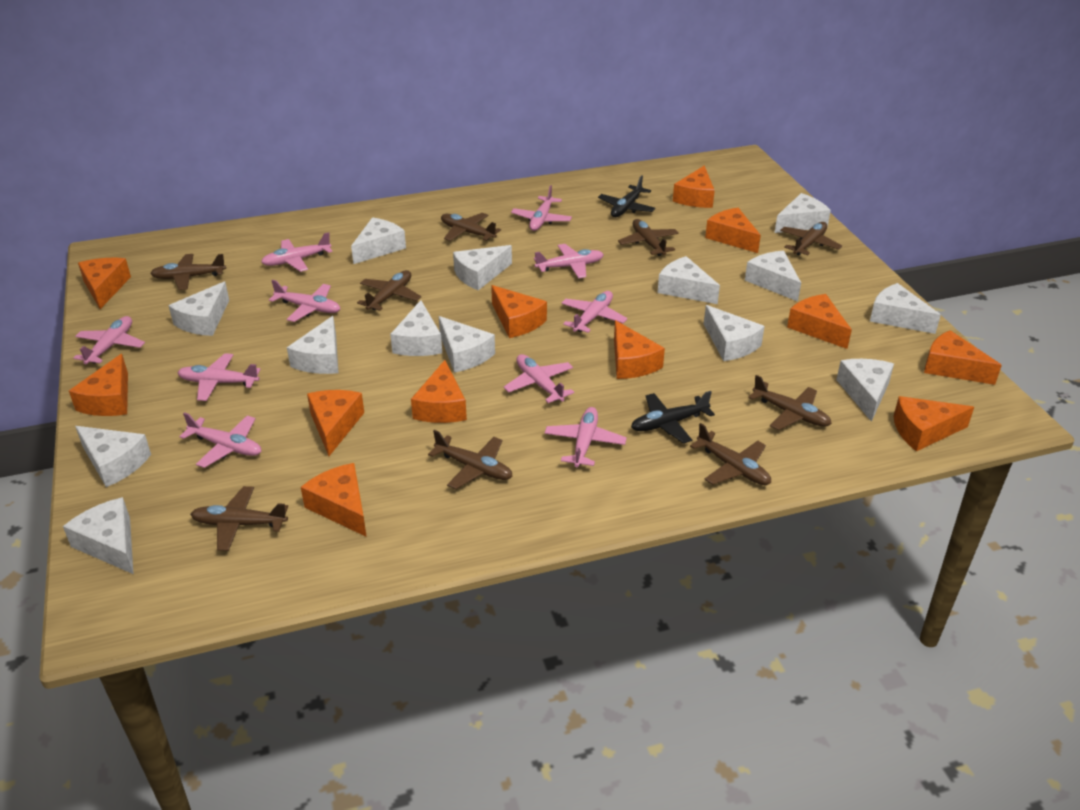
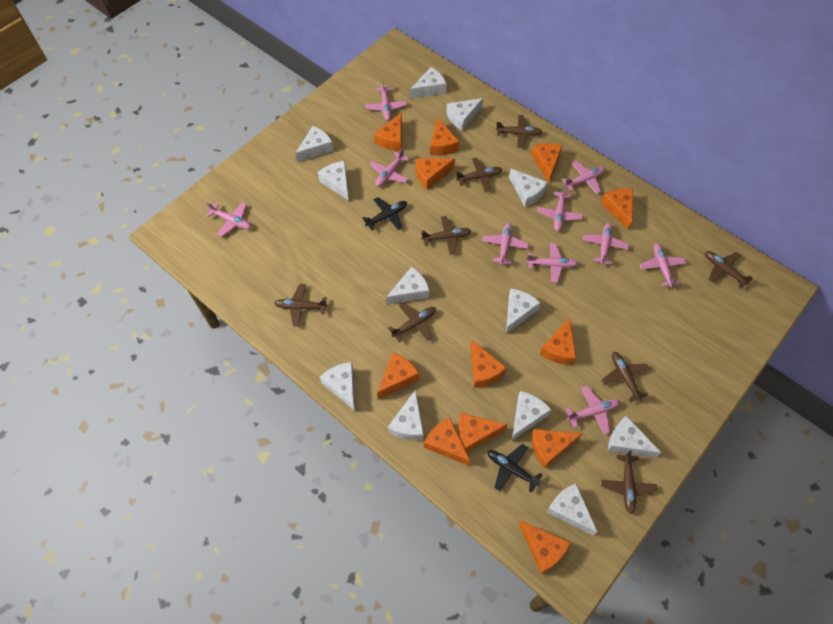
brown plane: [150,254,226,290] [190,486,288,551] [357,270,421,311] [428,430,513,489] [441,213,501,241] [618,219,679,256] [690,423,771,485] [748,375,832,430] [780,222,842,255] = 9 -> [274,284,328,327] [388,302,436,342] [421,216,471,255] [455,158,502,192] [496,115,542,148] [601,352,649,402] [601,450,657,514] [705,251,753,288] = 8
white cheese: [63,497,133,574] [75,426,151,487] [168,282,229,336] [287,316,338,374] [351,217,406,264] [390,300,442,356] [439,316,495,373] [453,245,512,290] [657,256,720,304] [704,305,765,361] [745,251,801,301] [775,193,831,233] [836,359,894,422] [870,283,941,334] = 14 -> [295,126,334,162] [318,161,349,201] [320,362,355,411] [386,267,430,305] [388,390,424,441] [410,67,447,99] [446,98,483,131] [506,289,541,334] [509,169,548,207] [512,391,552,440] [546,483,598,536] [608,416,661,458] = 12

